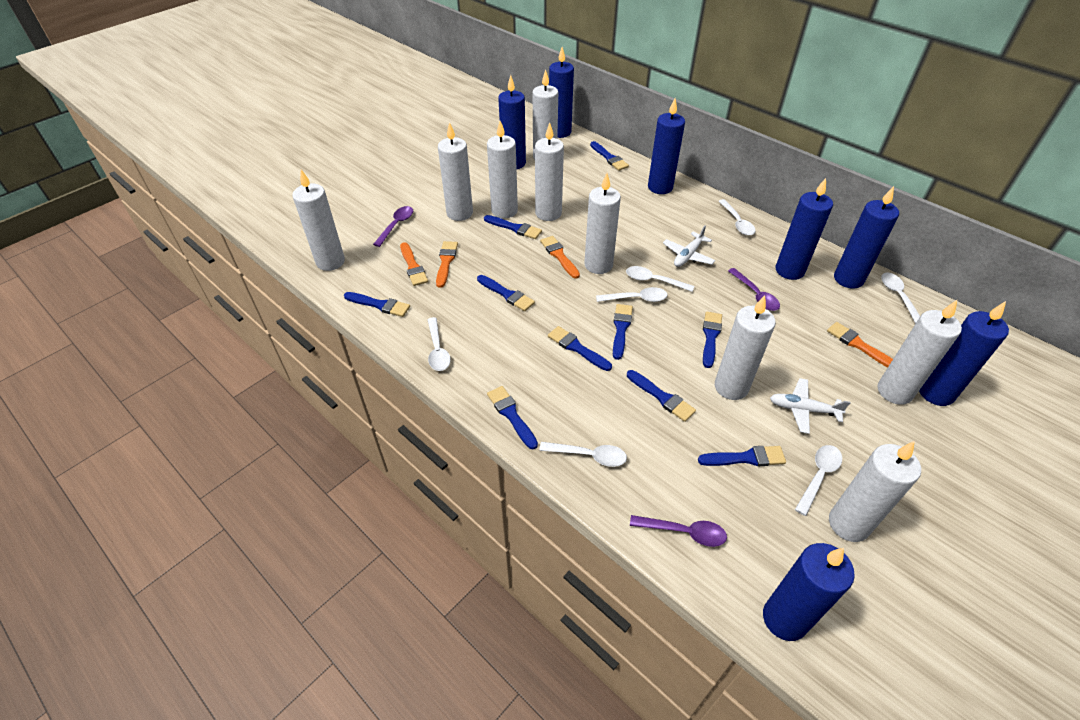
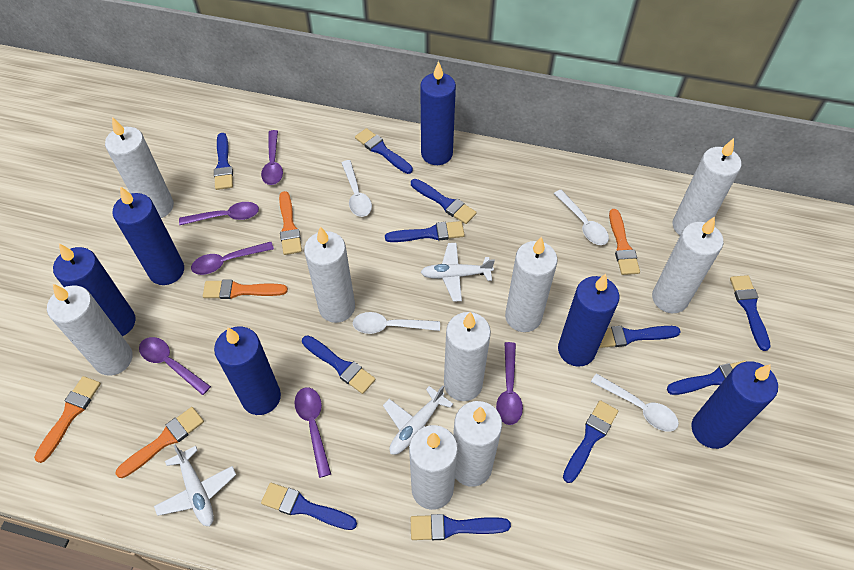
blue brush: [344,292,410,317] [477,275,535,311] [484,215,542,239] [487,386,538,449] [548,326,612,371] [590,141,629,171] [613,304,633,360] [627,370,696,422] [698,446,786,466] [703,312,722,368] = 10 -> [214,133,233,190] [261,483,357,530] [302,335,376,394] [355,128,413,174] [385,221,464,242] [411,179,477,224] [411,514,511,540] [563,400,618,483] [599,326,681,348] [667,360,747,395] [730,275,771,351] = 11
blue candle: [498,75,526,169] [549,47,574,138] [648,98,685,194] [763,543,855,641] [776,178,833,280] [834,186,899,289] [919,301,1009,406] = 7 -> [53,243,136,336] [112,186,184,285] [214,327,281,415] [420,61,456,165] [558,274,619,367] [691,361,778,449] = 6
orange brush: [400,242,428,286] [436,241,458,288] [540,236,580,279] [827,322,893,368] = 4 -> [34,376,101,463] [115,407,204,478] [203,280,288,299] [279,191,302,255] [609,209,640,275] = 5
purple spoon: [373,206,413,247] [630,515,727,547] [728,268,780,311] = 3 -> [139,337,211,395] [179,202,259,225] [191,242,274,275] [261,130,283,185] [294,387,331,478] [496,342,523,425] = 6
white plane: [663,225,715,267] [770,378,850,434] = 2 -> [154,445,236,526] [383,385,453,455] [421,243,495,302] = 3
white spoon: [427,317,451,371] [539,442,627,467] [596,287,667,302] [626,266,694,292] [719,199,756,235] [795,445,842,516] [881,273,920,324] = 7 -> [342,160,372,217] [353,312,440,334] [554,190,609,245] [591,373,679,432] = 4

